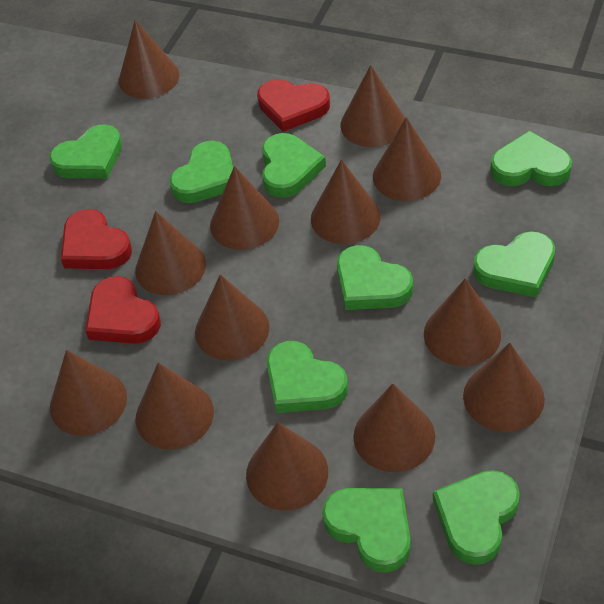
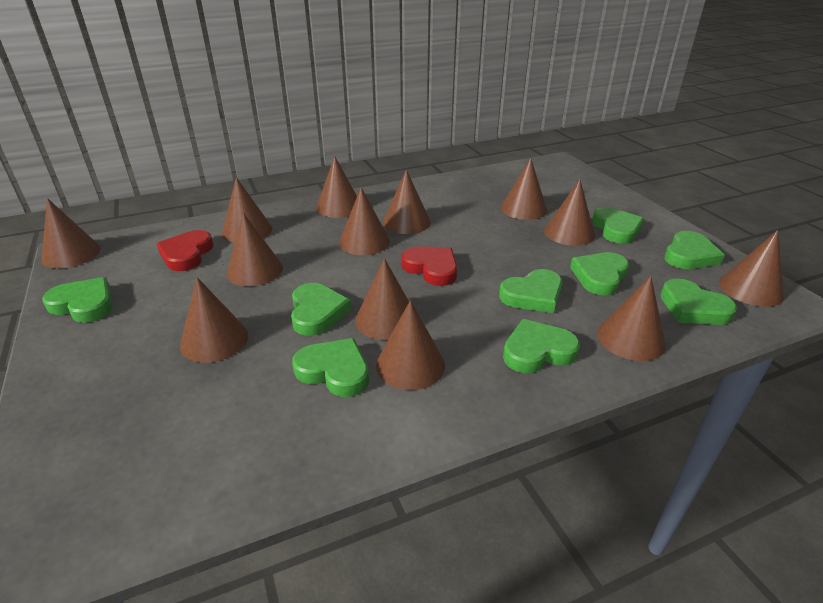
red heart: [61,209,132,269] [85,276,161,344] [257,79,330,132] = 3 -> [157,230,214,271] [401,246,457,286] = 2

